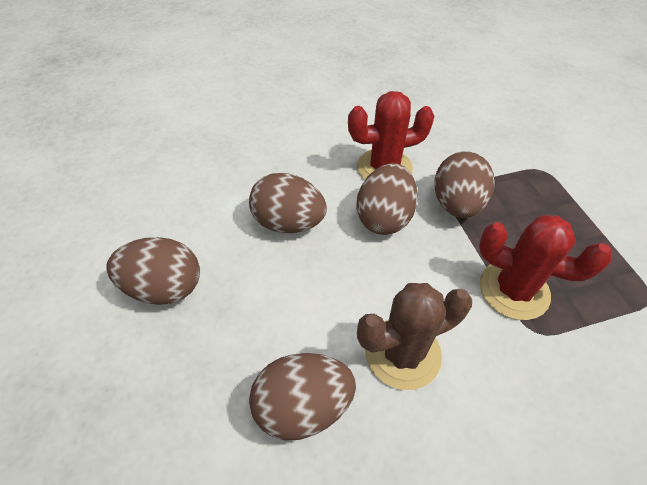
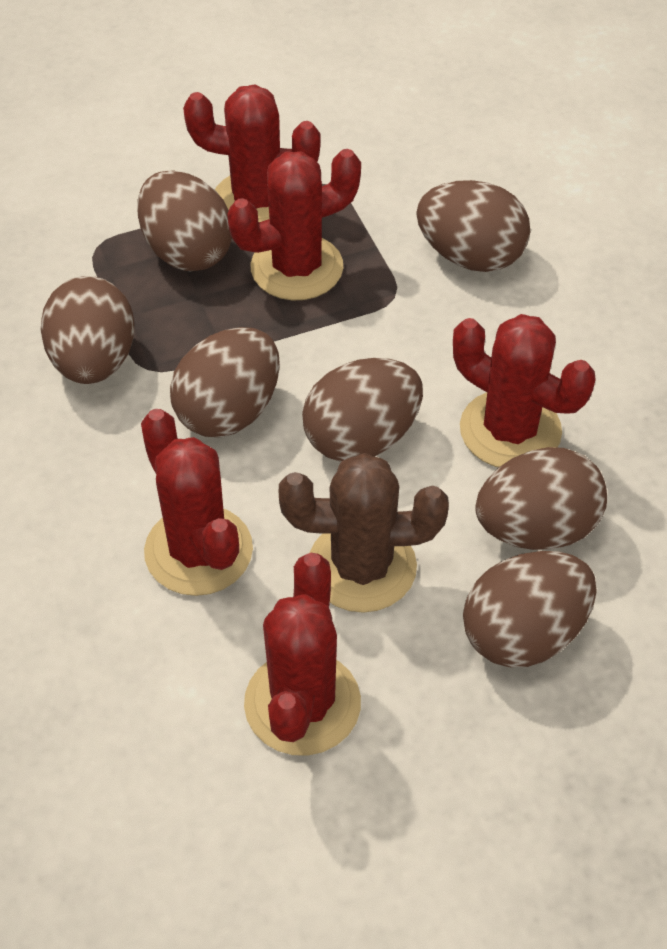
brown egg: [106,237,200,305] [249,173,327,233] [249,353,356,441] [356,163,418,235] [434,151,494,218] = 5 -> [41,276,134,384] [137,170,232,271] [170,327,280,437] [302,358,423,462] [416,180,530,272] [463,551,597,667] [475,447,607,550] = 7
red cactus: [348,91,434,180] [479,215,612,320] = 2 -> [141,409,253,596] [183,85,321,222] [227,149,361,301] [244,553,361,756] [453,314,596,467] = 5

